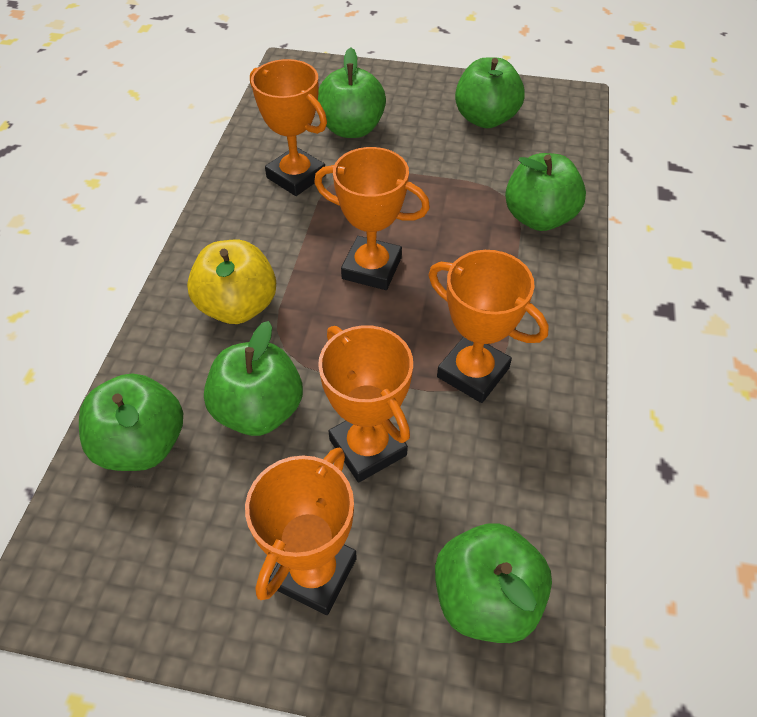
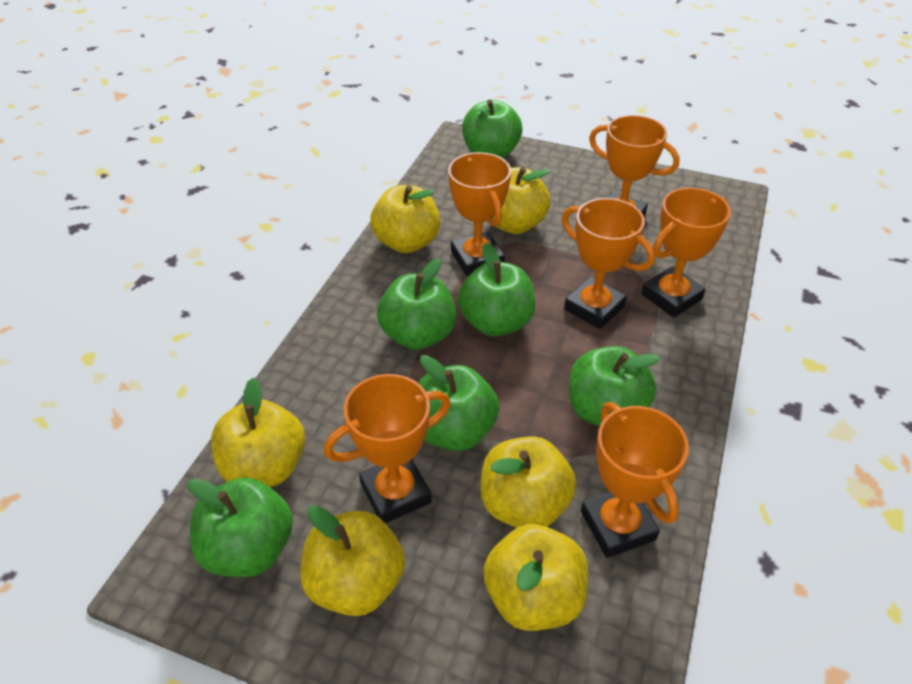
orange trophy: [245,448,357,615] [250,59,327,196] [314,147,430,290] [318,325,413,482] [428,250,549,403] = 5 -> [324,374,451,523] [448,152,511,276] [562,198,655,329] [581,402,689,558] [589,115,680,216] [641,188,731,318] = 6
yellow apple: [187,240,276,324] = 1 -> [211,378,305,487] [301,505,405,616] [371,185,440,253] [480,436,576,528] [483,524,588,631] [493,167,551,234] = 6

